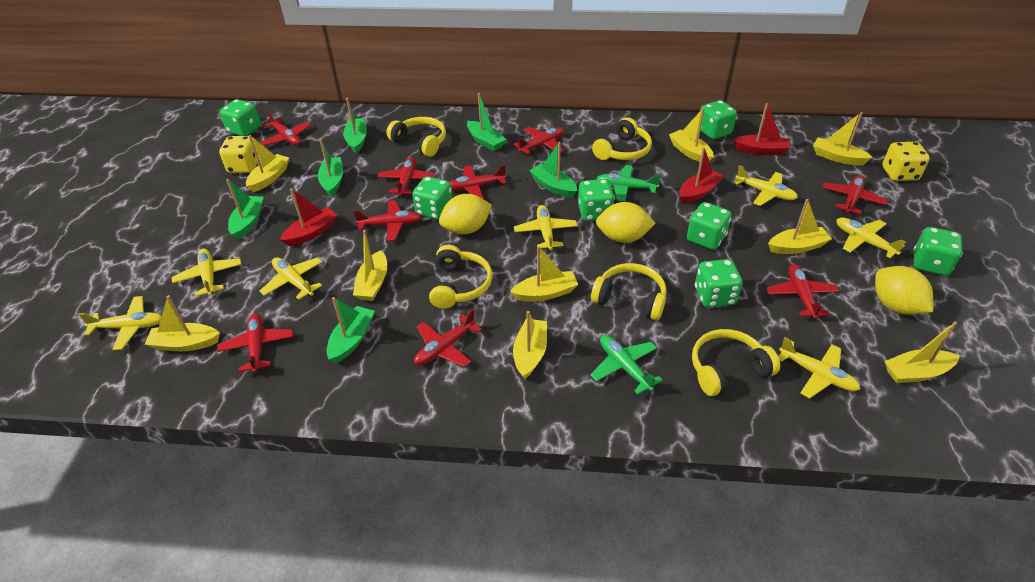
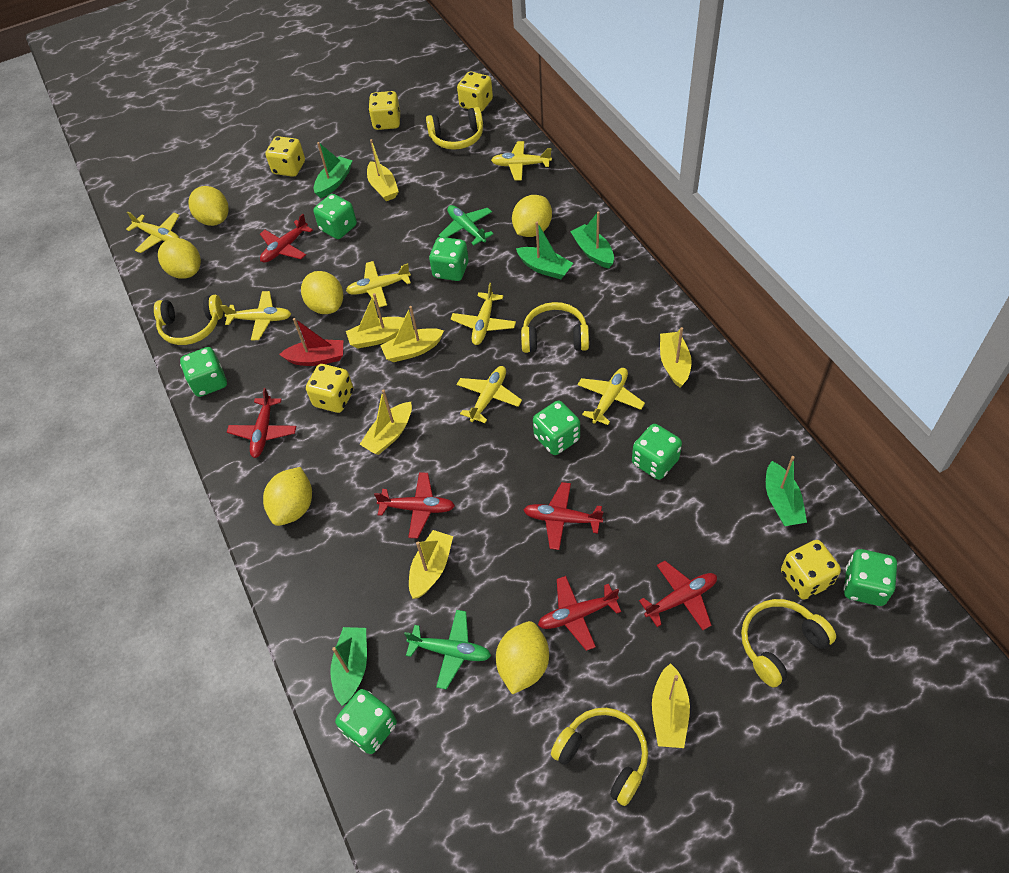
green boat: [226,179,264,240] [318,138,343,197] [326,297,375,363] [343,98,367,153] [467,93,506,151] [529,142,577,198] = 6 -> [314,142,353,198] [330,627,367,706] [516,222,573,279] [570,212,614,268] [766,456,807,526] = 5
red boat: [280,188,337,246] [679,147,724,203] [733,103,790,155] = 3 -> [279,318,343,366] = 1
red plane: [217,313,293,373] [260,110,311,146] [353,200,422,241] [377,157,436,196] [414,309,482,367] [449,165,506,199] [514,127,564,155] [766,264,839,319] [822,175,887,214] = 9 -> [227,388,297,458] [260,214,313,263] [374,472,455,538] [523,482,604,550] [538,576,621,651] [639,561,717,630] = 6
yellow boat: [145,295,220,351] [246,135,289,192] [353,230,387,301] [510,246,578,302] [513,311,547,379] [669,108,713,162] [768,199,832,254] [813,112,873,165] [885,321,960,383] = 9 -> [346,293,404,348] [360,389,412,455] [367,139,399,201] [380,306,444,362] [409,530,453,599] [652,663,690,748] [660,327,692,388] = 7
yellow dice: [219,136,258,173] [882,142,930,181] = 2 -> [266,136,305,177] [306,364,354,413] [368,91,400,130] [457,71,493,112] [781,540,841,600] = 5
yellow lemon: [439,194,492,234] [596,202,656,243] [875,266,933,315] = 3 -> [158,238,201,279] [188,186,229,226] [263,467,312,526] [301,271,343,314] [496,621,549,695] [512,195,552,237] = 6

